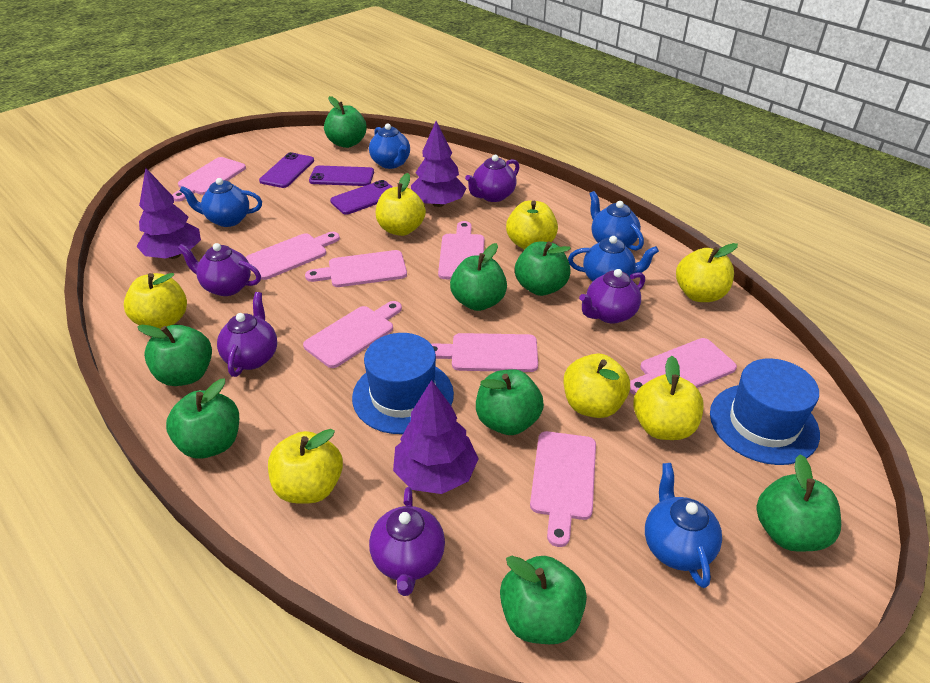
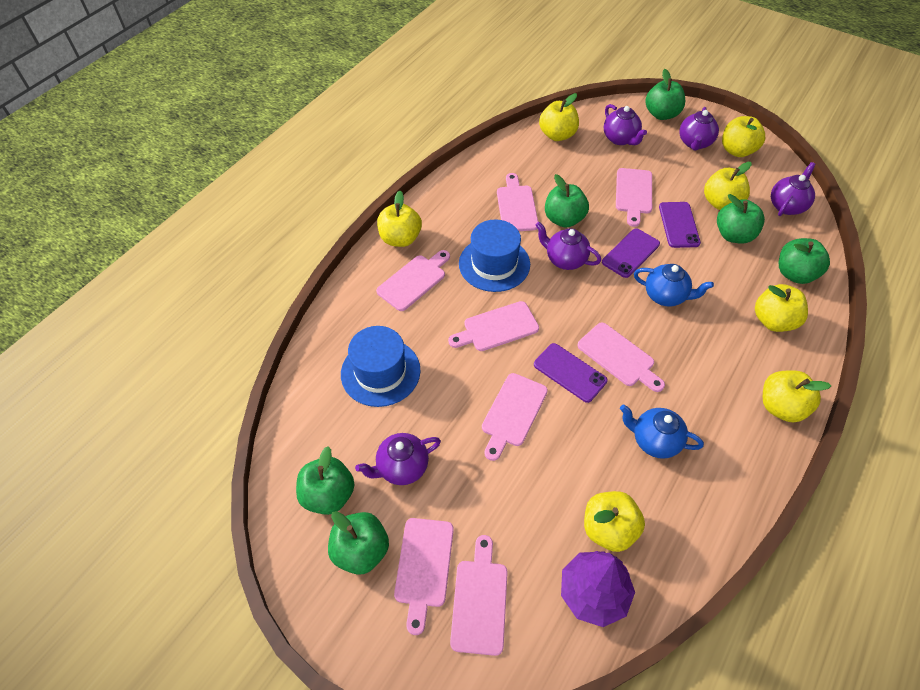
blue teapot: [179,178,262,227] [369,123,410,169] [568,236,659,282] [589,191,644,251] [645,463,722,588] = 5 -> [620,405,704,459] [634,264,714,307] = 2
green apple: [137,325,212,386] [166,379,239,459] [324,96,367,148] [450,243,507,311] [476,369,544,435] [500,556,587,644] [515,241,571,296] [756,454,841,551] = 8 -> [296,446,355,515] [328,511,389,575] [545,174,589,228] [645,69,685,120] [717,194,765,244] [779,238,830,284] = 6
purple tree: [136,168,201,259] [393,380,479,494] [411,121,467,207] = 3 -> [561,551,635,627] = 1

